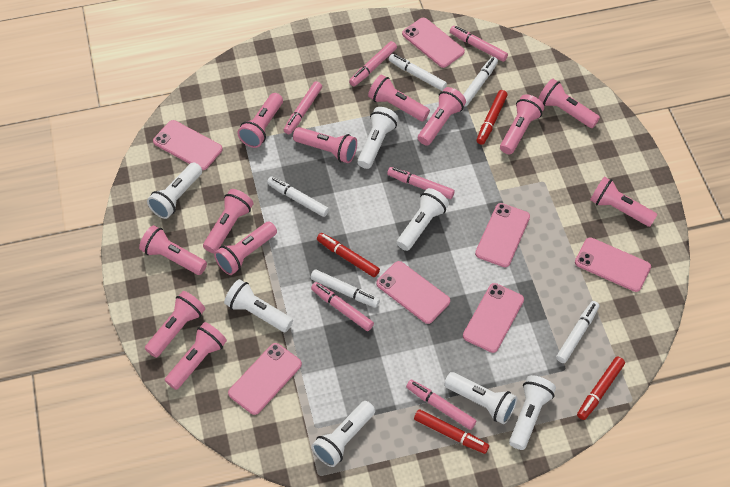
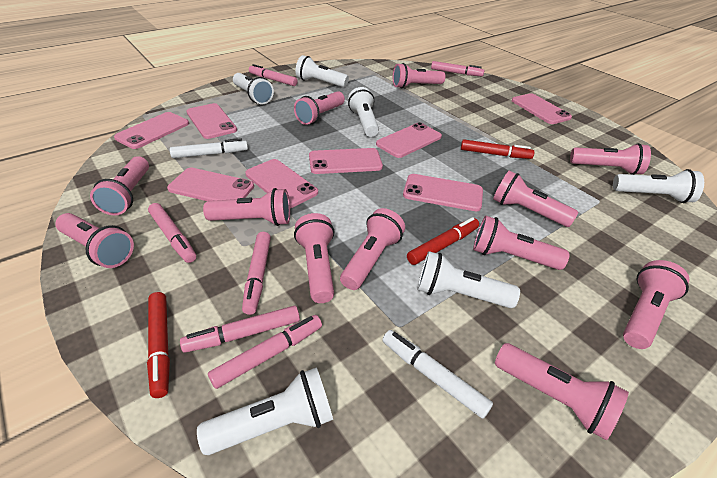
pink phone: [153,120,223,170] [228,343,302,415] [376,261,450,324] [402,18,465,68] [463,283,524,353] [475,203,530,267] [575,237,651,292] = 7 -> [114,112,189,149] [167,168,254,201] [186,103,237,139] [245,159,318,208] [309,148,383,174] [376,122,442,158] [403,174,483,211] [512,93,572,124] = 8
red marker: [317,233,380,277] [414,409,489,454] [477,90,507,145] [577,357,625,420] = 4 -> [147,292,170,398] [407,217,479,265] [461,139,534,159] = 3
white flashlight: [147,162,202,219] [224,279,293,332] [312,401,375,467] [357,107,399,169] [397,188,449,251] [444,372,517,424] [509,375,556,450] = 7 -> [197,367,333,455] [233,73,274,105] [295,55,349,87] [348,87,379,137] [417,251,520,308] [613,169,704,203] = 6
white marker: [267,176,329,217] [311,269,380,307] [389,54,447,91] [463,57,498,106] [556,301,599,363] = 5 -> [170,138,248,158] [383,330,493,419] = 2

